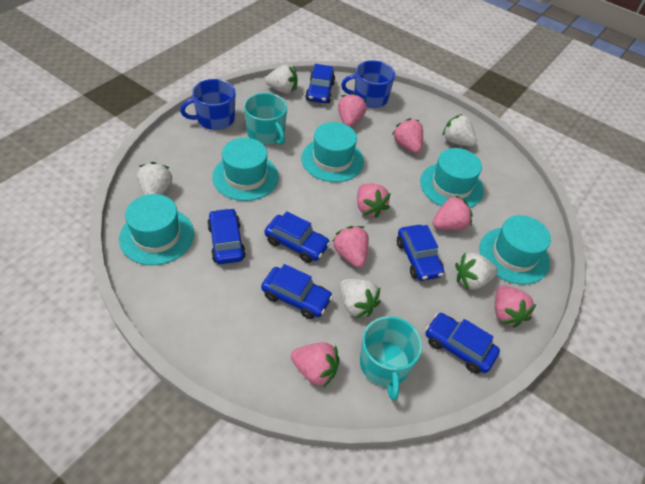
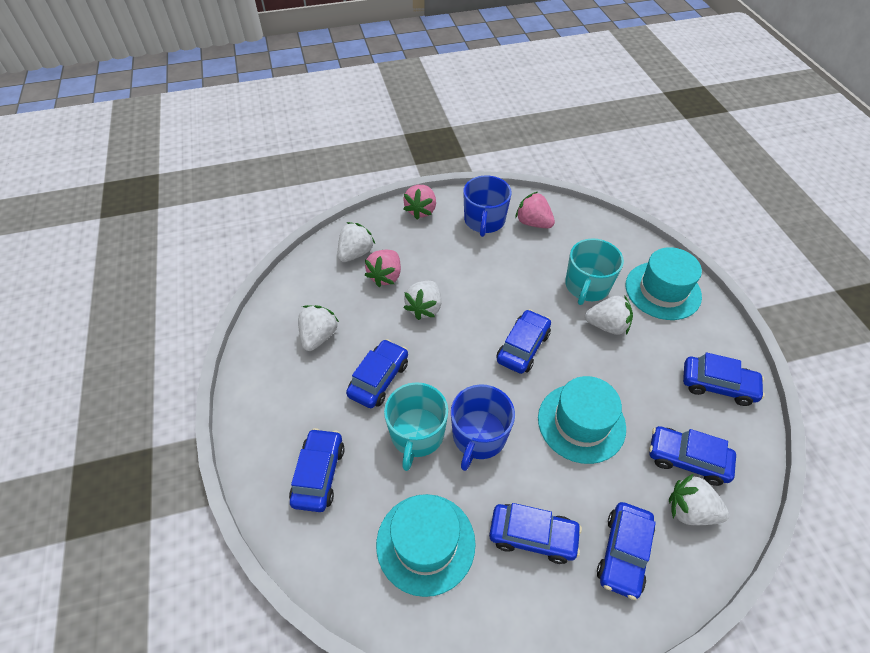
blue car: [207,208,246,264] [261,264,333,319] [265,211,330,263] [305,64,335,103] [397,225,444,281] [426,313,500,374] = 6 -> [289,428,345,512] [346,339,408,408] [489,503,582,564] [497,309,551,374] [597,502,656,600] [649,426,736,486] [683,352,765,406] = 7
pink strawberry: [291,342,340,388] [332,226,369,268] [338,93,367,127] [357,183,391,218] [392,118,423,153] [432,196,473,230] [495,285,537,328] = 7 -> [365,250,401,287] [403,185,436,219] [515,192,555,228] = 3
turquoise hat: [119,194,194,265] [212,138,279,201] [301,122,364,182] [420,148,484,208] [479,215,551,285] = 5 -> [376,494,476,597] [538,376,626,464] [625,247,702,320] = 3

